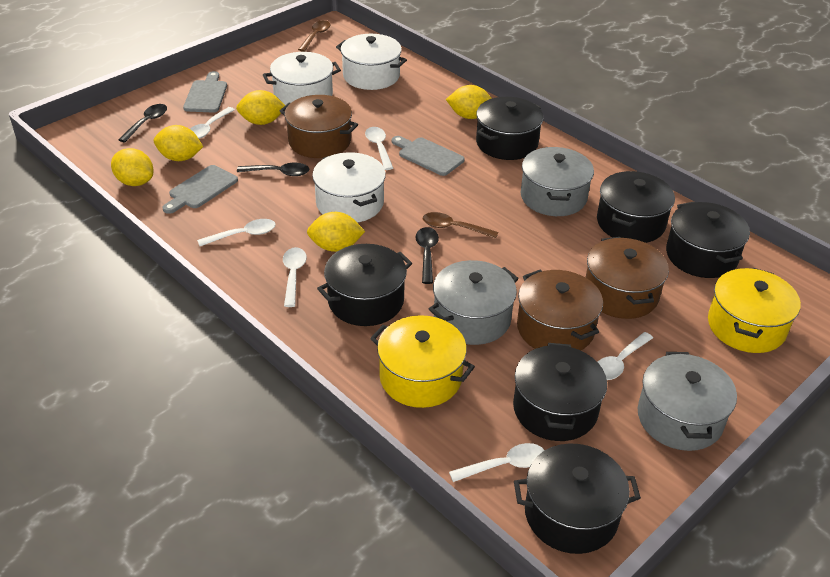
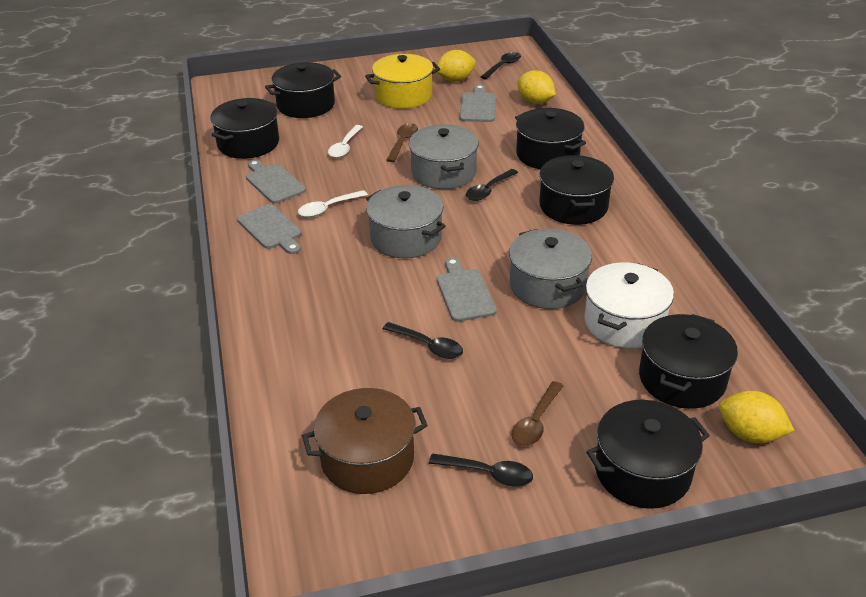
black spoon: [118,104,167,143] [237,163,309,176] [416,227,439,284] = 3 -> [383,322,463,359] [429,453,533,487] [466,169,518,201] [481,52,521,79] = 4
brown pot: [280,95,358,158] [517,270,603,351] [585,237,669,319] = 3 -> [302,388,428,494] = 1
grey cutting board: [162,165,238,214] [183,71,227,113] [392,136,465,176] = 3 -> [237,204,301,254] [246,160,306,204] [437,257,497,322] [460,84,496,122] = 4
white pot: [263,52,341,105] [312,152,386,223] [336,34,407,90] = 3 -> [584,262,674,348] = 1
white spoon: [190,107,235,139] [197,219,276,246] [283,247,307,307] [365,127,393,170] [449,443,545,482] [598,332,653,380] = 6 -> [298,190,368,217] [328,125,363,158] = 2
yellow lemon: [111,148,153,186] [154,125,203,161] [236,90,285,125] [307,212,365,252] [446,85,492,119] = 5 -> [435,50,476,82] [517,70,556,104] [719,391,795,443] = 3
yellow pot: [370,315,475,408] [708,268,801,353] = 2 -> [365,54,440,109] = 1

